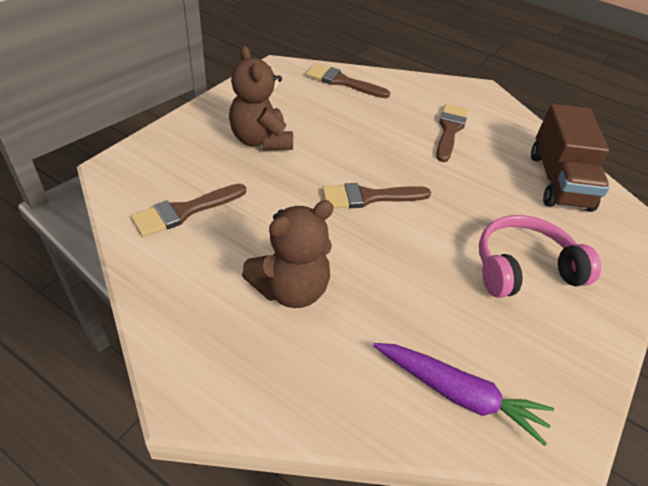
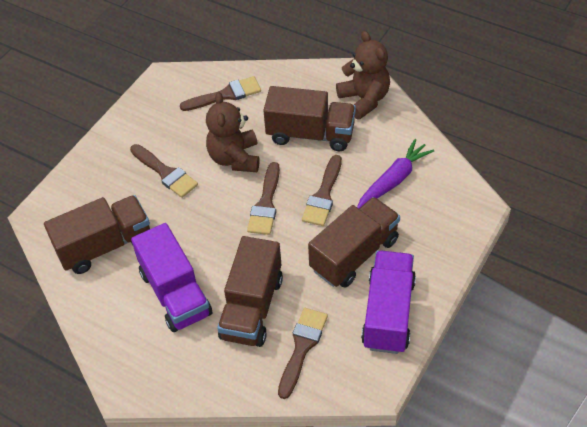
brown brush: [131,183,246,237] [306,64,390,98] [322,183,431,208] [436,104,468,162] = 4 -> [130,144,198,198] [180,76,261,111] [247,162,280,235] [278,308,328,399] [302,155,342,226] = 5
brown truck: [531,104,610,212] = 1 -> [44,195,150,274] [217,236,283,347] [263,86,356,151] [308,197,400,288] = 4
pink headphones: [479,215,601,298] = 1 -> none = 0
purple truck: none = 0 -> [131,223,212,332] [361,251,416,354] = 2

